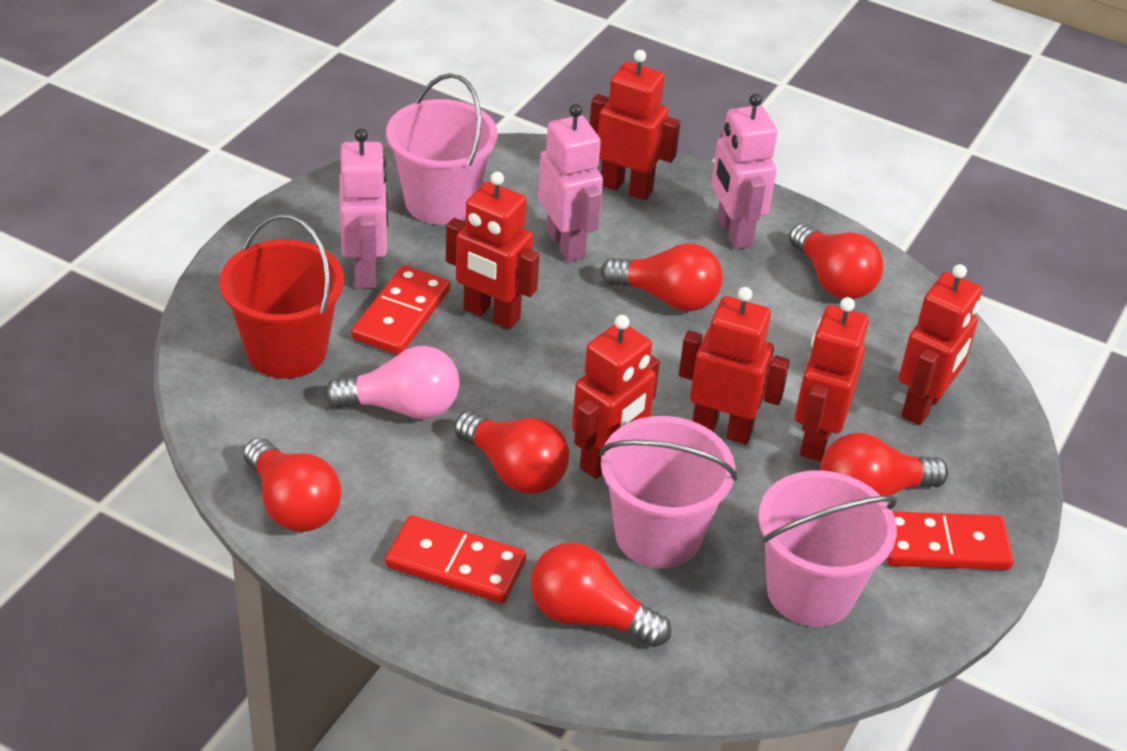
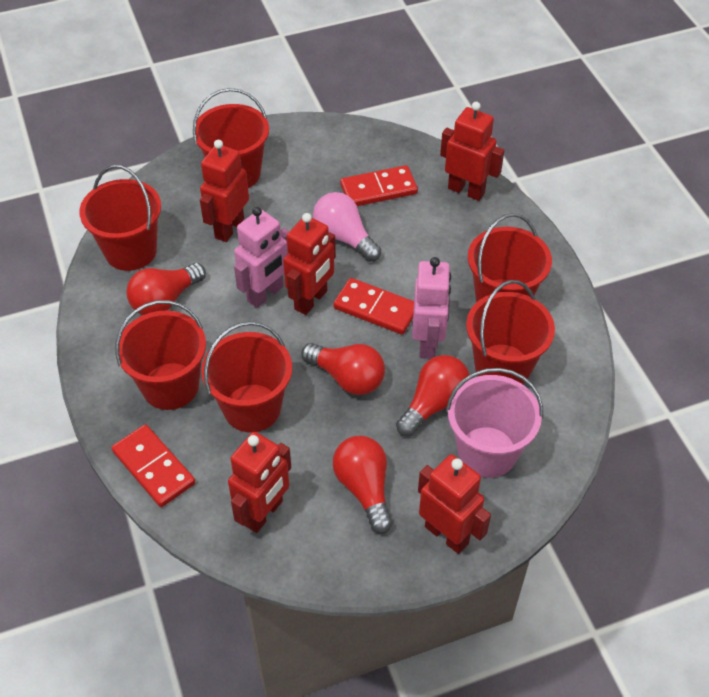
pink bucket: [386,73,498,225] [599,416,737,568] [758,470,897,627] = 3 -> [446,368,543,478] = 1
pink robot: [340,129,388,289] [538,104,603,262] [711,93,778,249] = 3 -> [234,207,289,308] [412,257,451,359] = 2
red bucket: [219,214,344,379] = 1 -> [79,165,161,271] [115,300,206,410] [193,88,269,188] [201,321,292,432] [466,280,555,384] [468,213,552,302] = 6
red light bulb: [243,437,342,532] [454,411,569,494] [531,542,671,647] [601,243,723,311] [789,223,884,299] [820,433,948,496] = 6 -> [126,263,206,315] [301,343,385,395] [333,436,393,534] [396,355,469,436] = 4
red robot: [446,171,540,329] [572,315,660,479] [590,50,680,200] [679,287,790,444] [795,297,869,461] [899,264,982,425] = 6 -> [200,140,249,242] [228,432,291,533] [283,213,336,315] [418,454,491,554] [440,102,504,201] = 5

